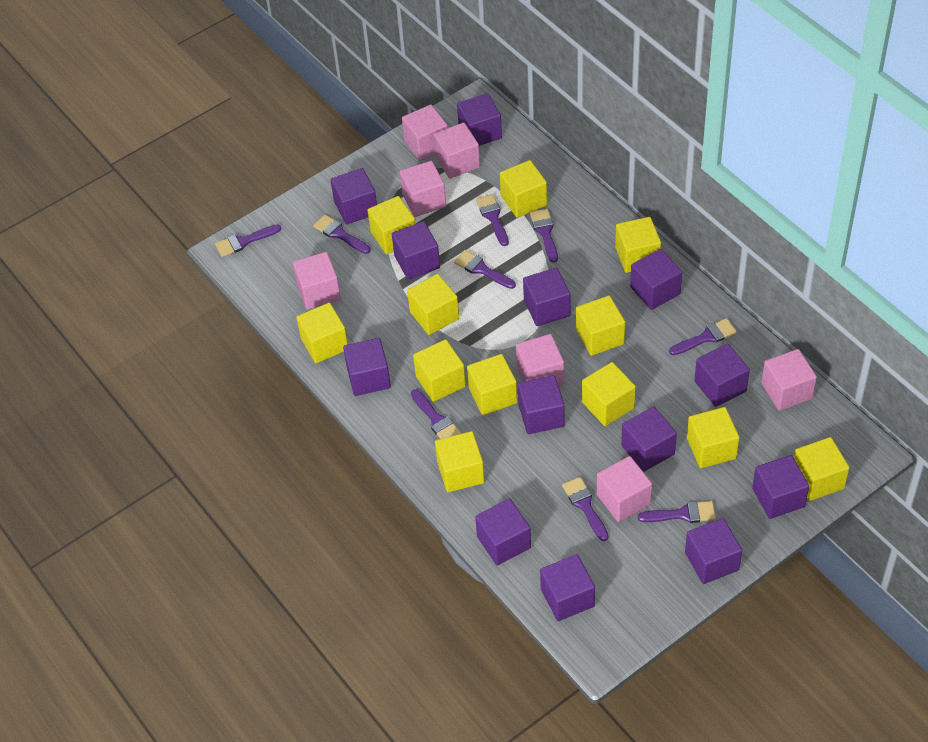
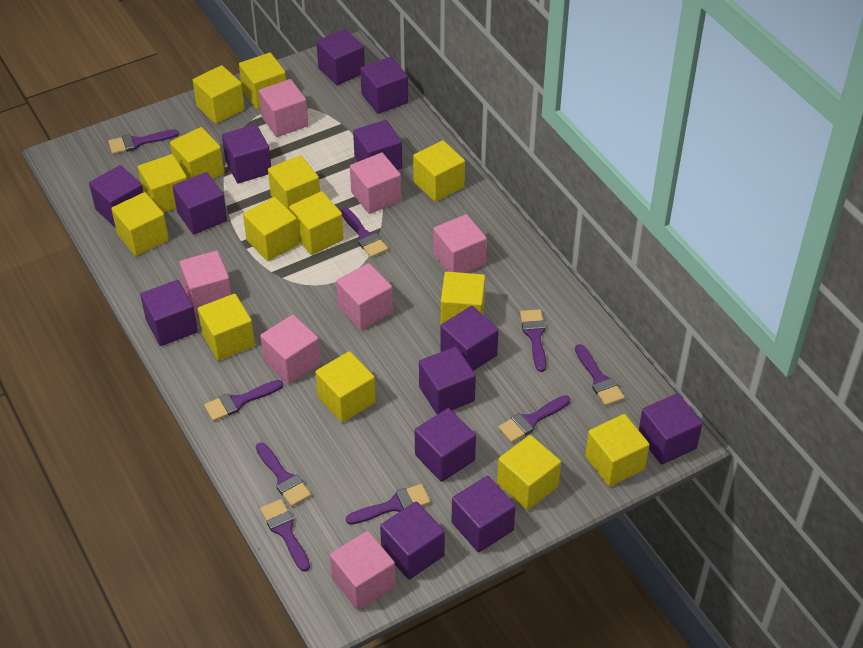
yellow cube: [296,303,348,363] [368,196,415,254] [407,274,459,335] [413,339,466,402] [435,431,485,492] [467,354,517,415] [500,160,547,218] [576,296,625,356] [582,362,636,426] [615,217,661,273] [687,407,740,468] [794,437,849,501] = 12 -> [111,192,169,256] [138,154,187,213] [170,127,224,179] [193,65,245,124] [198,294,255,361] [239,53,286,109] [243,197,299,261] [268,155,320,211] [289,191,344,255] [315,351,376,422] [413,140,465,202] [441,272,485,324] [497,435,561,510] [585,414,650,487] = 14

